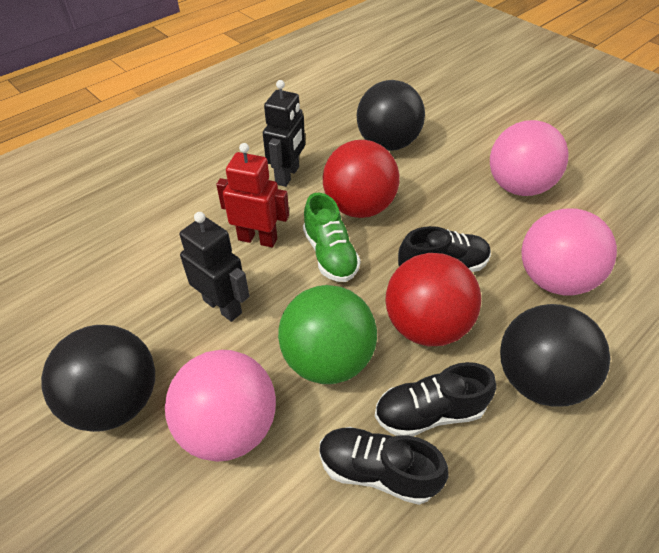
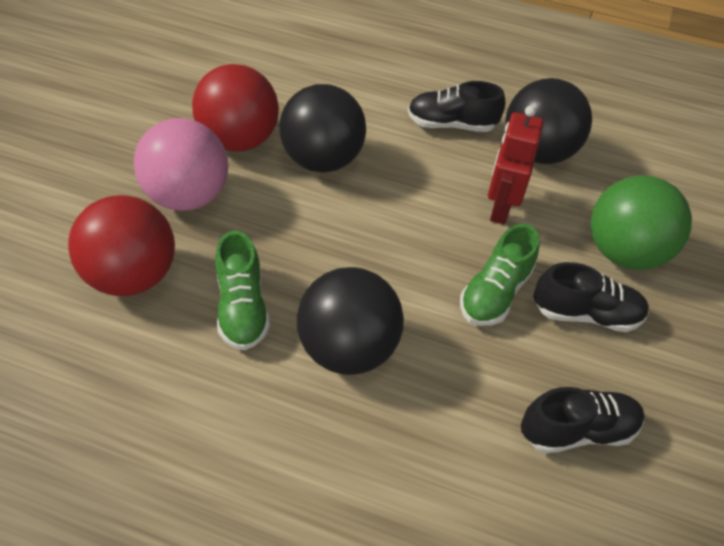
black robot: [180,212,249,322] [263,80,305,187] = 2 -> none = 0
green shoe: [303,193,361,282] = 1 -> [215,230,270,350] [460,224,539,326] = 2
pink ball: [165,350,276,462] [490,120,568,196] [521,209,617,296] = 3 -> [134,118,228,211] = 1

